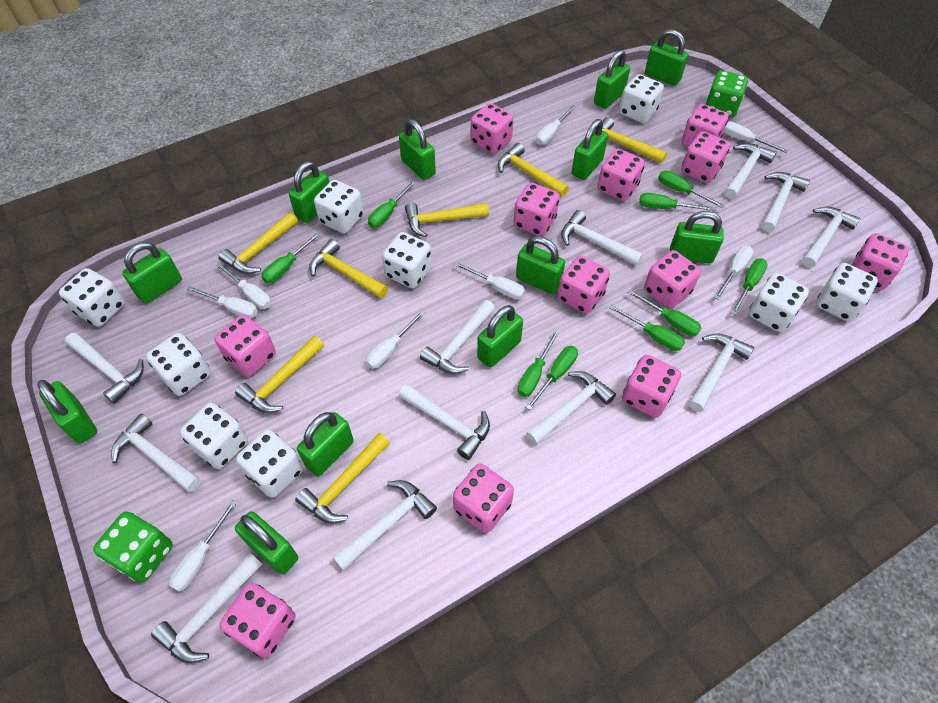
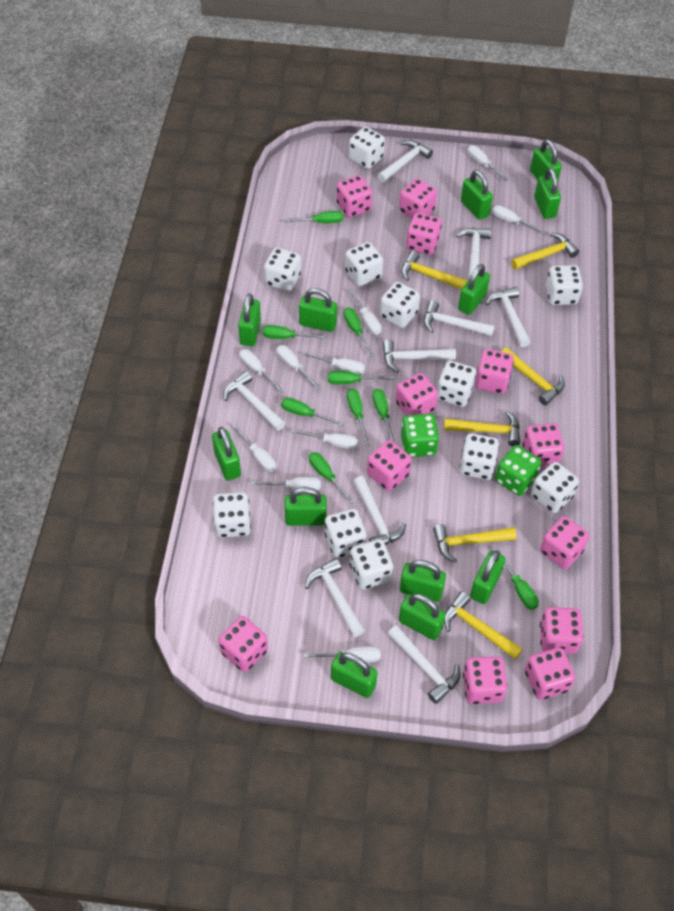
white dice: [59,268,125,327] [146,333,211,396] [180,403,248,469] [236,430,303,498] [314,180,364,234] [382,232,432,288] [619,74,664,123] [748,273,809,332] [816,263,878,321] = 9 -> [213,492,251,538] [264,248,301,291] [325,509,367,558] [345,242,383,287] [349,127,385,169] [350,539,393,590] [380,282,420,328] [437,361,476,407] [459,434,499,480] [531,462,579,513] [546,265,583,305] = 11
white hammer: [65,333,144,404] [111,414,201,492] [151,553,262,663] [332,480,437,570] [399,384,490,460] [420,300,495,374] [526,371,616,445] [561,210,643,266] [689,333,754,412] [725,143,777,199] [762,172,810,232] [802,206,861,268] = 12 -> [223,371,285,431] [305,558,365,637] [353,476,406,545] [378,140,433,182] [382,340,456,373] [388,625,460,704] [424,300,495,337] [456,228,492,280] [486,287,531,347] = 9
white screwdriver: [169,500,237,592] [187,286,258,318] [216,262,271,309] [366,310,426,369] [454,262,525,299] [536,105,576,145] [714,246,754,300] [724,121,788,153] = 8 -> [231,423,276,472] [239,349,284,393] [251,477,321,491] [277,345,321,389] [291,429,358,449] [302,352,365,374] [304,646,381,662] [347,288,382,335] [468,145,508,181] [492,205,546,234] = 10
yellow hammer: [218,212,298,274] [235,336,324,413] [295,433,390,523] [309,239,388,299] [405,203,489,237] [498,143,569,197] [602,117,667,163] = 7 -> [401,251,468,289] [433,524,517,563] [444,410,520,446] [444,591,523,660] [502,348,565,405] [511,233,579,270] = 6

